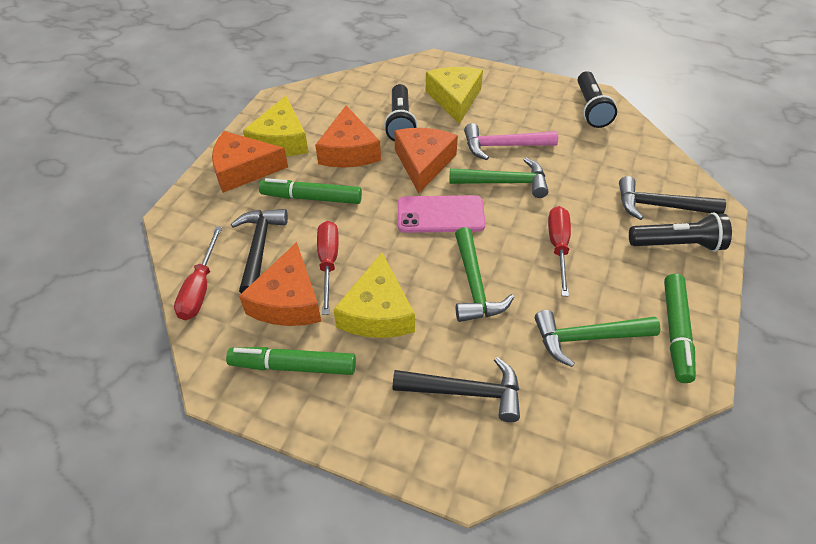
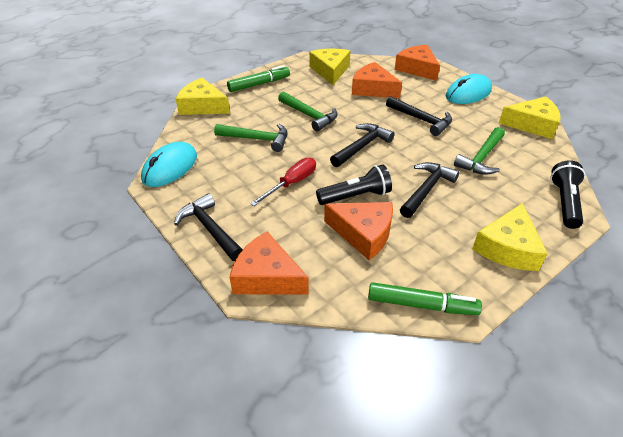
black flashlight: [384,84,417,142] [578,71,617,128] [629,213,732,252] = 3 -> [316,164,392,205] [551,160,585,229] = 2
black hammer: [231,209,288,293] [393,357,520,422] [619,176,726,220] = 3 -> [174,193,243,261] [330,123,394,167] [386,96,452,136] [400,162,459,218] = 4
green marker: [226,347,356,375] [259,178,362,204] [664,274,696,383] = 3 -> [227,65,290,92] [368,282,482,315] = 2
pink hammer: [464,123,558,160] = 1 -> none = 0
pink phone: [398,195,486,233] = 1 -> none = 0
red screwdriver: [174,226,222,320] [317,221,339,315] [548,206,571,297] = 3 -> [250,158,316,206] = 1
turquoise mouse: none = 0 -> [141,142,197,187] [446,74,492,104] = 2
yellow cheese: [243,96,309,156] [333,253,415,338] [426,67,483,124] = 3 -> [176,78,230,115] [309,49,350,85] [472,203,548,271] [499,97,561,139] = 4

